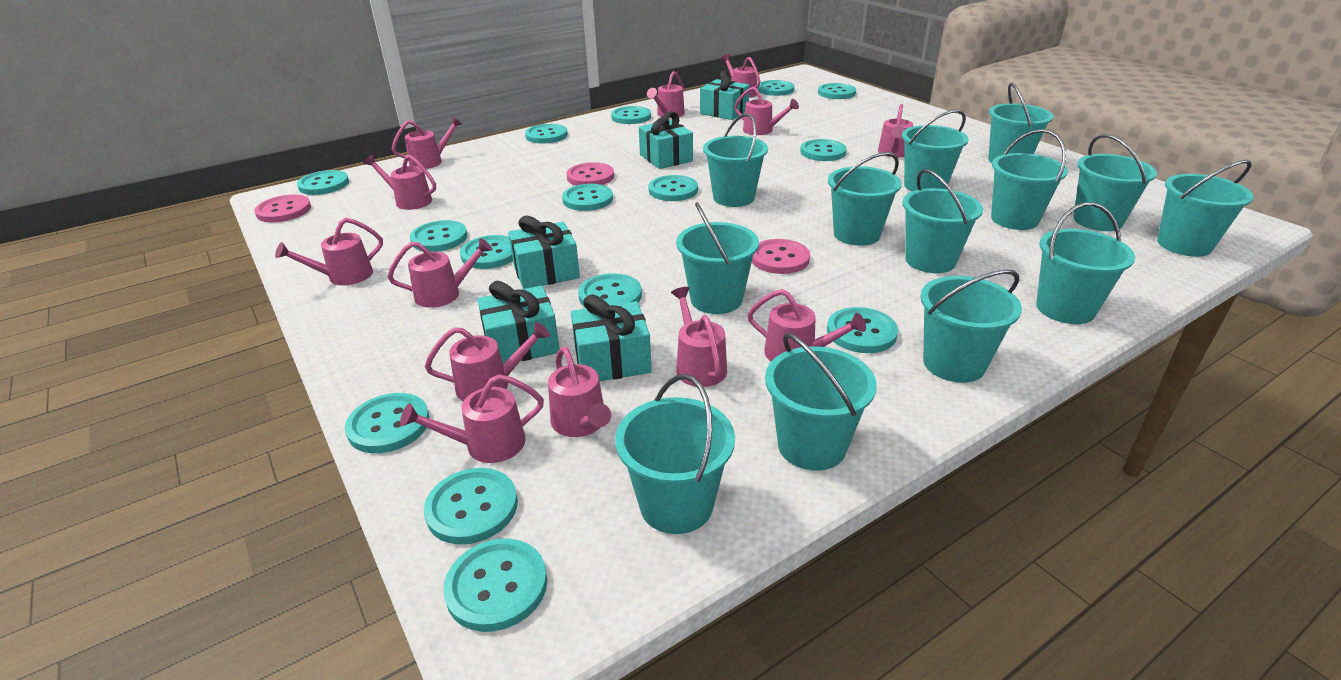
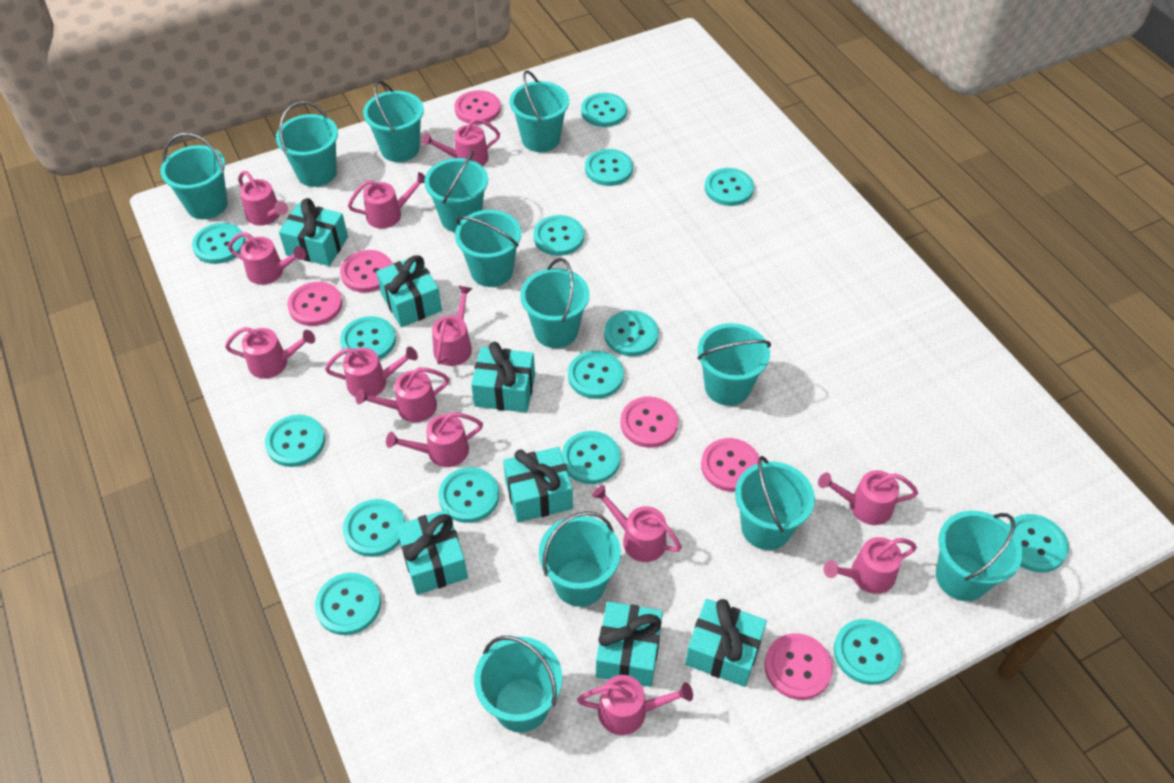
pink button: [254,195,311,223] [566,162,614,186] [752,239,810,274] = 3 -> [287,282,342,326] [340,250,392,293] [455,90,501,125] [620,396,678,448] [701,438,759,492] [764,633,833,700] = 6
turquoise bucket: [615,374,735,534] [676,202,759,314] [703,113,768,207] [765,333,877,471] [828,152,902,246] [902,109,969,191] [902,169,983,273] [920,269,1022,383] [988,83,1054,163] [991,129,1068,230] [1036,202,1135,324] [1073,134,1157,231] [1157,160,1254,257] = 13 -> [160,133,228,219] [276,101,338,187] [363,80,424,162] [424,151,488,232] [455,210,521,287] [474,636,562,732] [509,70,569,152] [520,258,590,348] [539,511,621,607] [697,323,771,406] [735,456,815,550] [936,511,1023,601] = 12
turquoise gift: [477,281,559,364] [508,216,580,289] [571,294,652,381] [639,112,693,169] [700,71,750,120] = 5 -> [279,198,348,266] [376,255,442,327] [396,509,468,595] [471,342,535,412] [503,447,573,522] [596,601,663,687] [685,599,767,687] = 7

